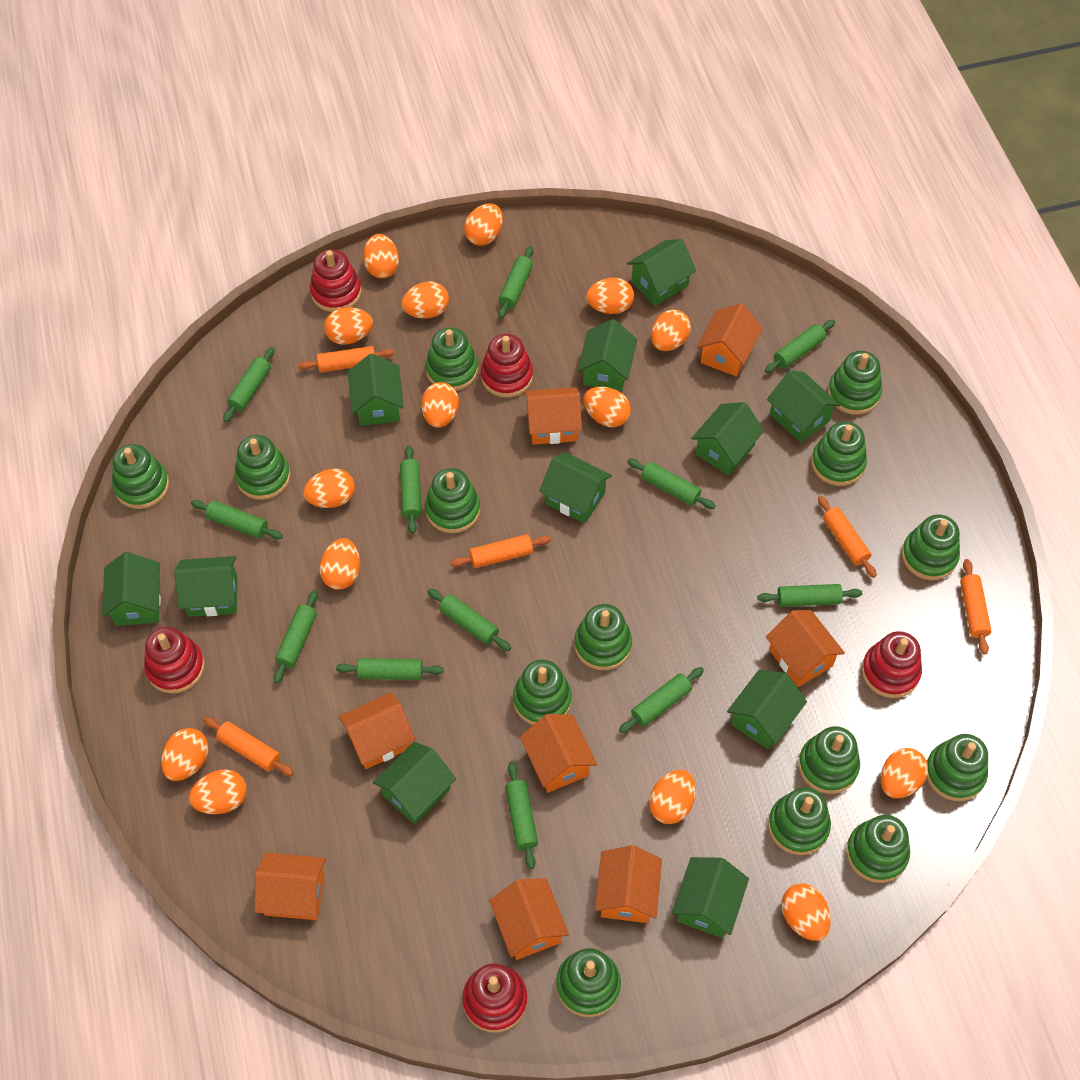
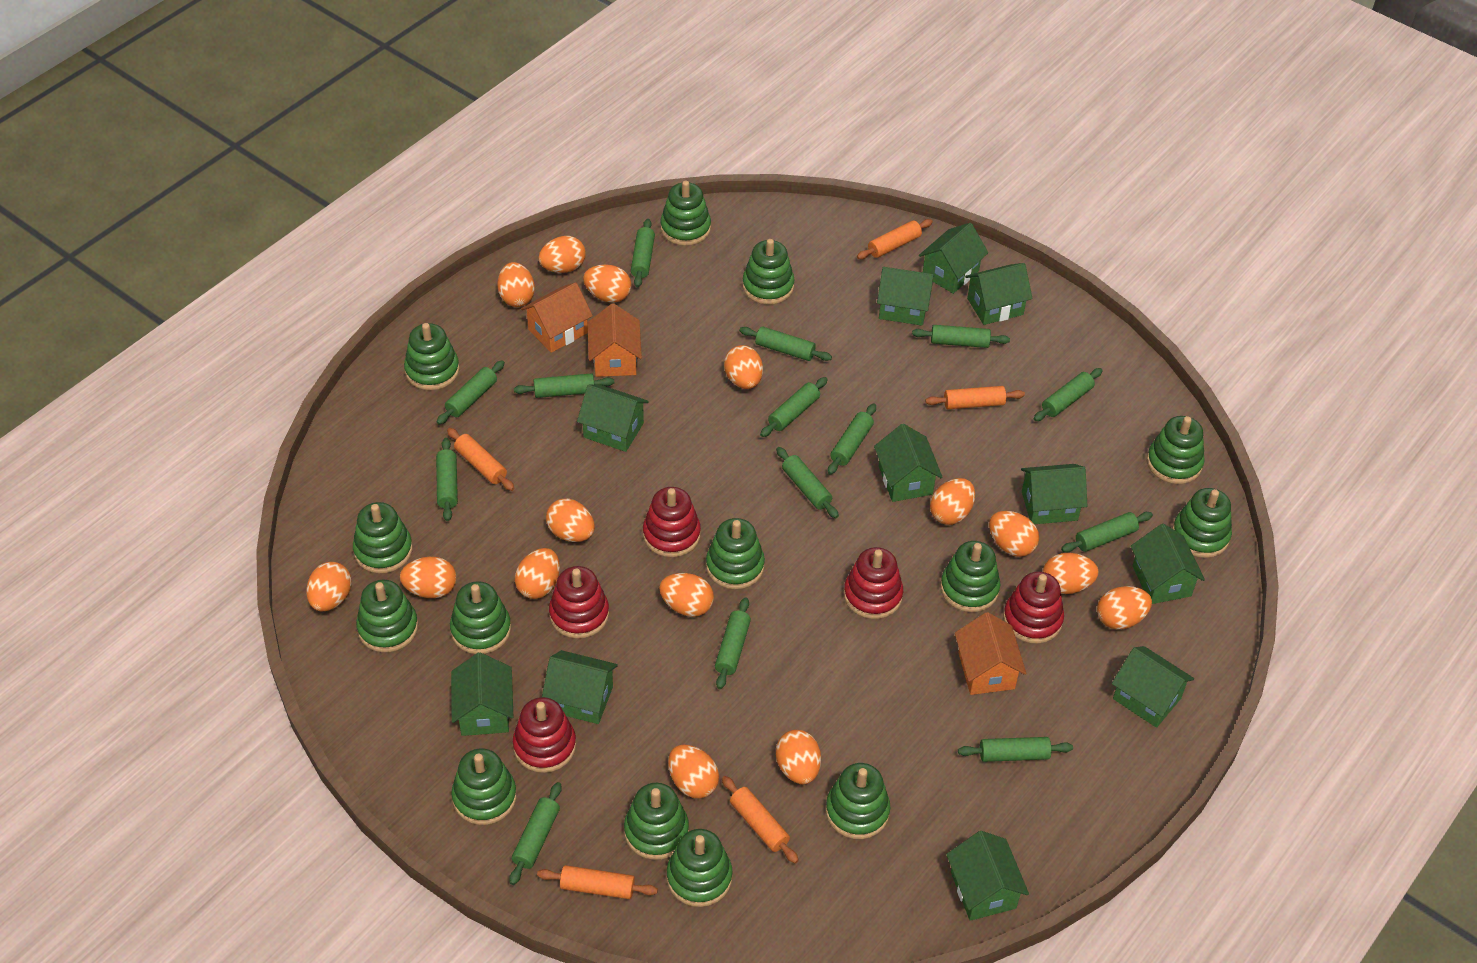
green rolling pin: [191,500,283,539] [223,347,275,422] [274,590,318,684] [336,658,444,680] [400,446,422,534] [427,589,511,651] [498,246,533,319] [505,762,538,869] [619,667,704,733] [627,459,716,509] [757,584,862,607] [765,320,835,373] = 12 -> [436,438,458,521] [437,360,505,425] [509,782,562,885] [514,373,614,398] [631,219,655,287] [715,597,751,689] [739,326,832,361] [760,377,828,437] [776,447,839,518] [828,404,876,475] [912,325,1010,348] [958,737,1073,762] [1034,368,1103,421] [1061,512,1153,552] = 14
orange house: [255,853,326,920] [339,692,415,769] [489,878,569,960] [520,714,597,793] [525,387,582,445] [595,845,662,923] [697,304,763,377] [766,610,845,687] = 8 -> [521,282,593,353] [587,303,642,377] [955,612,1026,695] = 3

